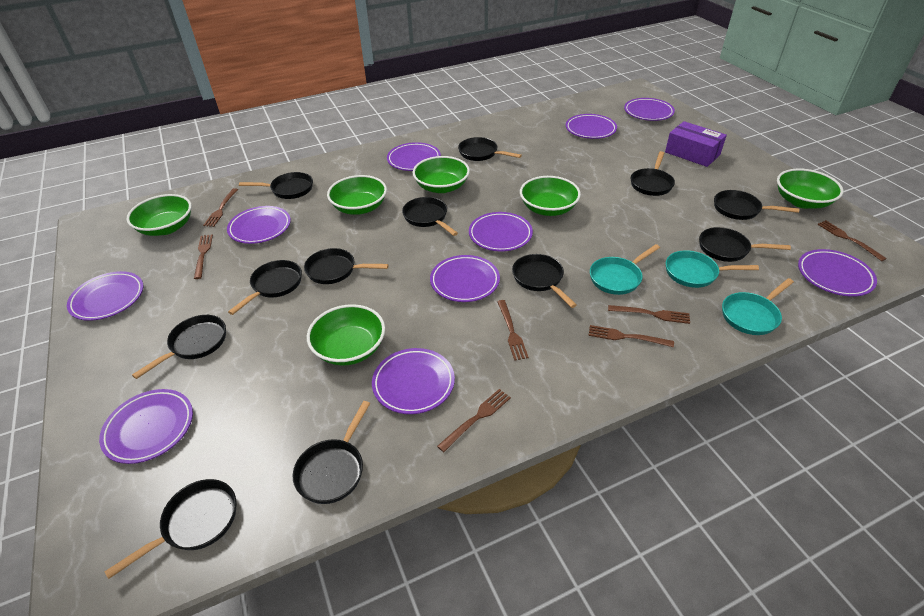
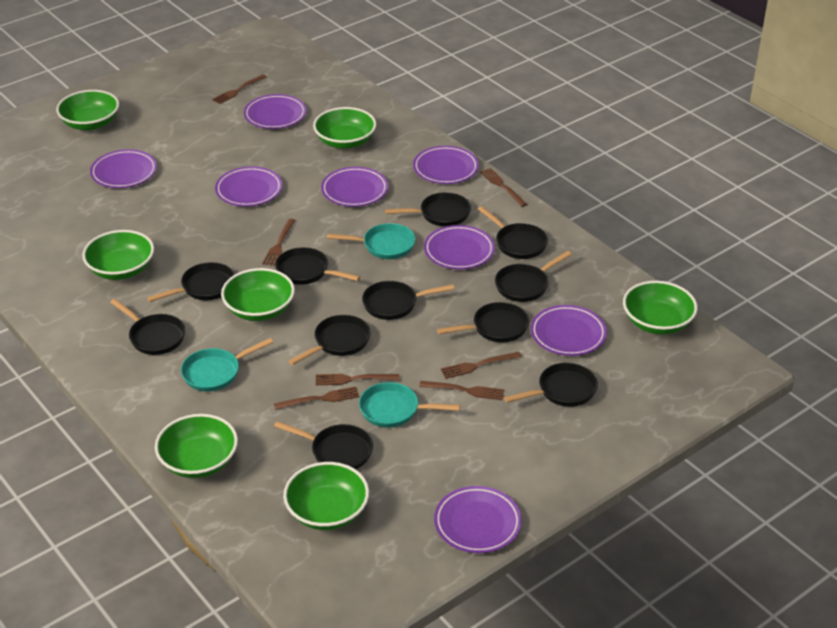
black pan: [104,479,236,579] [132,315,226,379] [228,260,302,315] [239,172,313,199] [293,401,370,504] [304,248,389,284] [402,197,458,236] [458,137,522,161] [512,254,577,308] [631,151,675,196] [699,227,791,262] [714,190,799,220] = 12 -> [110,299,185,355] [147,262,235,302] [274,421,373,469] [275,247,360,285] [289,315,371,365] [362,281,454,320] [385,192,471,227] [437,302,529,343] [478,206,548,259] [495,251,572,302] [504,363,598,407] = 11
green bowl: [126,194,192,236] [307,304,385,366] [327,175,387,215] [413,156,470,193] [520,176,581,216] [777,168,843,209] = 6 -> [56,90,119,130] [82,230,154,280] [155,414,238,478] [221,268,295,321] [283,462,369,530] [313,107,376,149] [623,281,698,335] = 7
purple box: [665,121,727,167] = 1 -> none = 0
purple plate: [67,271,143,321] [99,389,193,464] [227,206,291,244] [372,348,455,414] [387,142,441,171] [430,255,500,302] [469,212,533,251] [566,114,617,139] [624,98,675,121] [798,249,877,297] = 10 -> [90,149,157,188] [215,166,282,207] [244,94,306,129] [321,167,388,207] [413,146,479,184] [424,225,495,270] [434,486,522,553] [531,305,607,356] = 8

